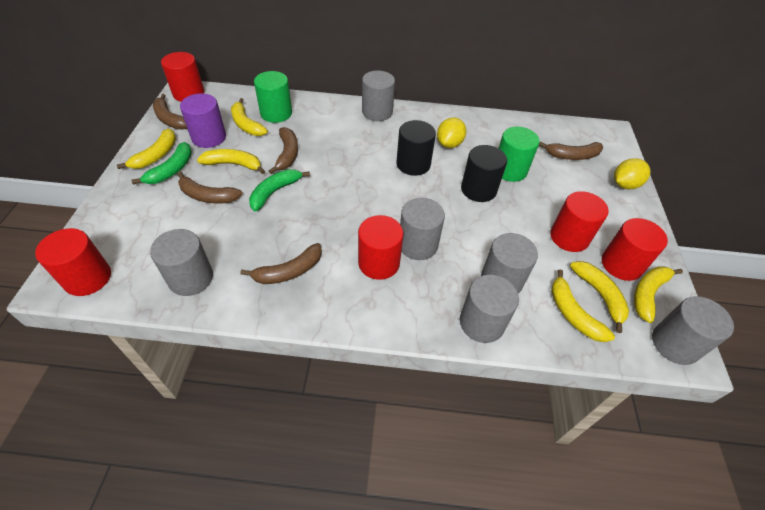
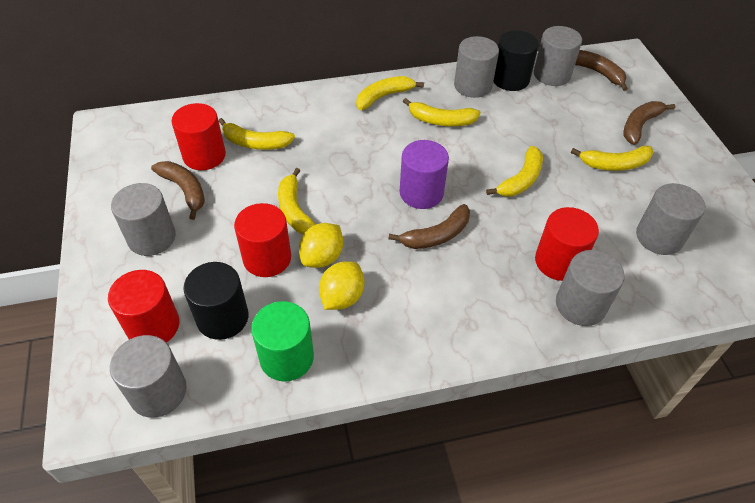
brown banana: [153,94,187,130] [178,171,242,204] [240,243,322,284] [269,127,298,174] [539,142,603,160] = 5 -> [151,161,205,220] [388,204,470,249] [575,50,628,91] [624,101,675,145] = 4
green banana: [131,142,192,185] [249,169,310,212] = 2 -> none = 0
green cylinder: [254,71,292,123] [499,127,540,182] = 2 -> [251,301,314,382] = 1
red cylinder: [35,228,111,296] [161,52,204,102] [358,215,403,280] [550,191,609,252] [602,218,668,281] = 5 -> [108,270,179,343] [171,103,226,170] [234,203,291,277] [535,207,599,281] = 4

